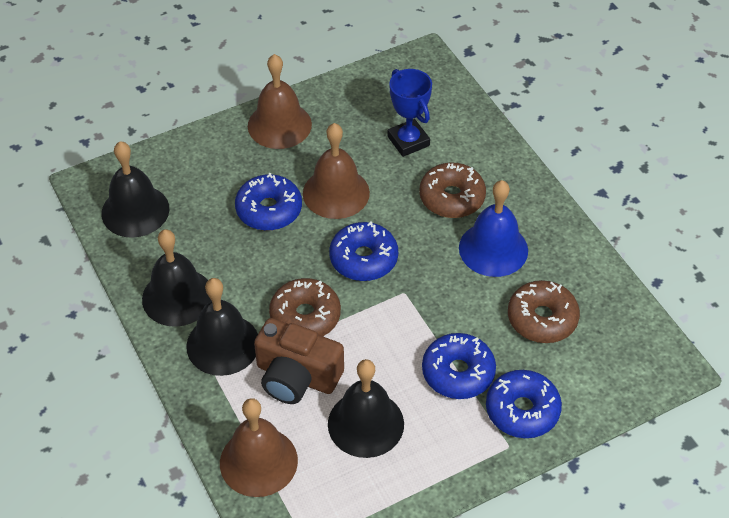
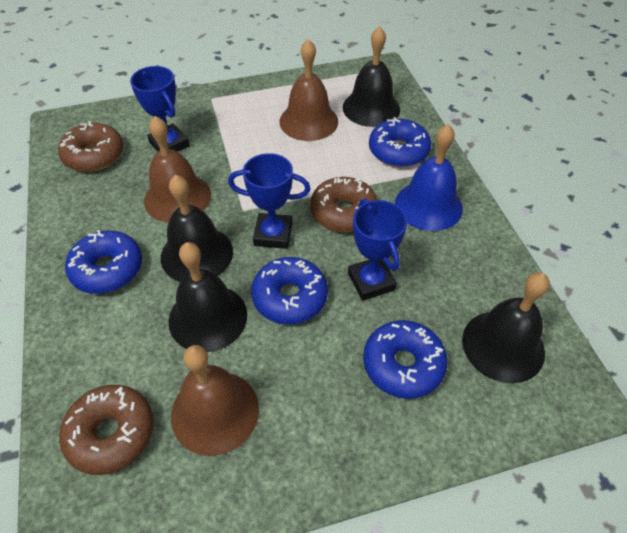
blue trophy: [387,69,432,157] = 1 -> [130,66,190,152] [228,153,310,249] [348,199,407,301] = 3
brown camera: [254,318,344,404] = 1 -> none = 0

